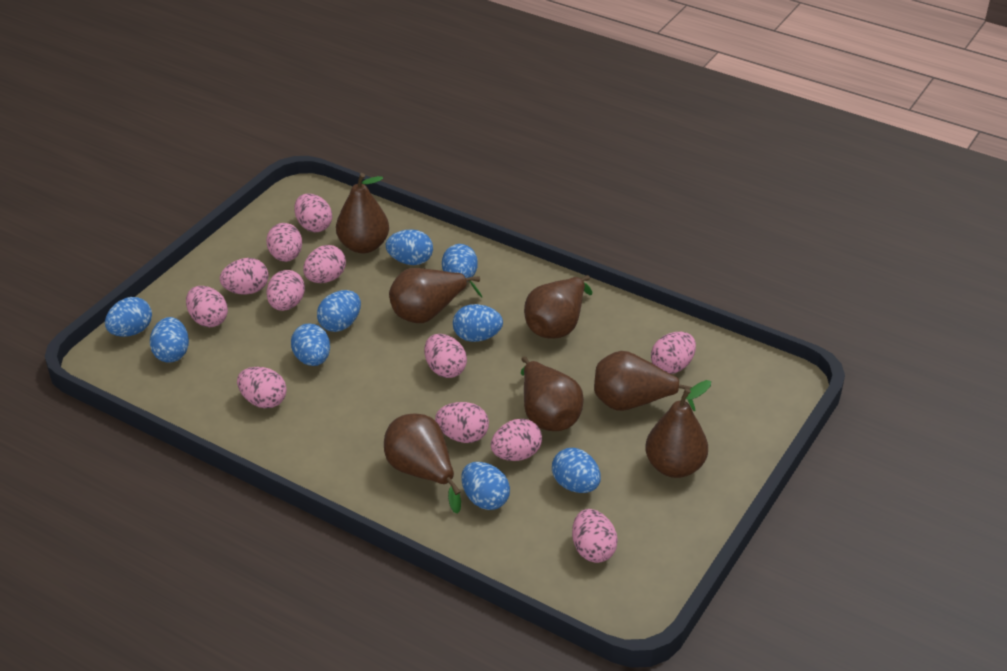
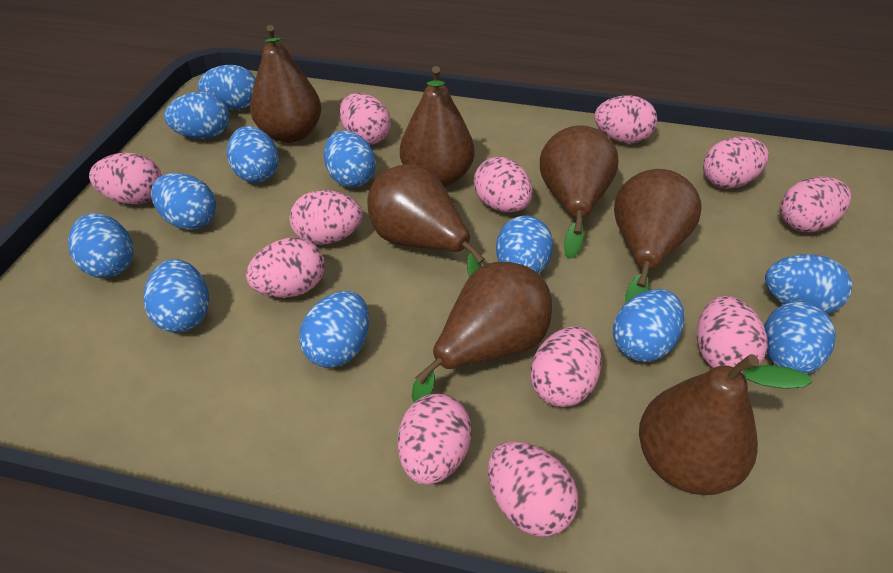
blue egg: [105,297,152,337] [150,317,189,363] [291,323,330,366] [317,290,361,332] [386,229,433,265] [442,244,478,282] [453,304,503,342] [461,462,510,510] [552,448,601,493] = 9 -> [68,213,133,278] [144,259,209,333] [151,173,216,230] [164,92,229,139] [198,65,256,110] [227,126,279,183] [299,291,369,368] [324,130,376,188] [496,216,553,274] [613,289,684,362] [764,301,836,374] [765,254,852,313] = 12

